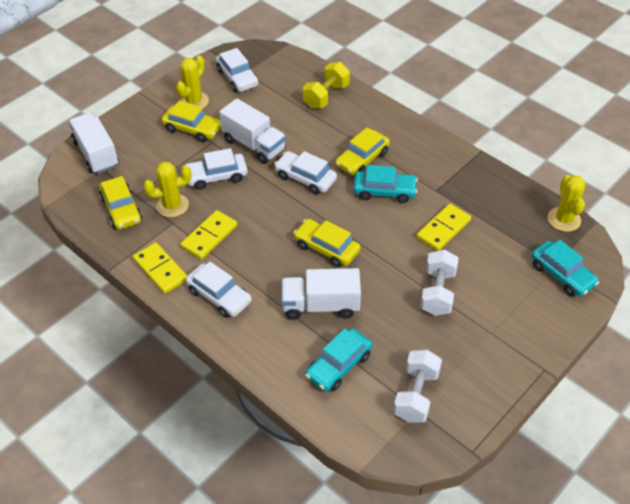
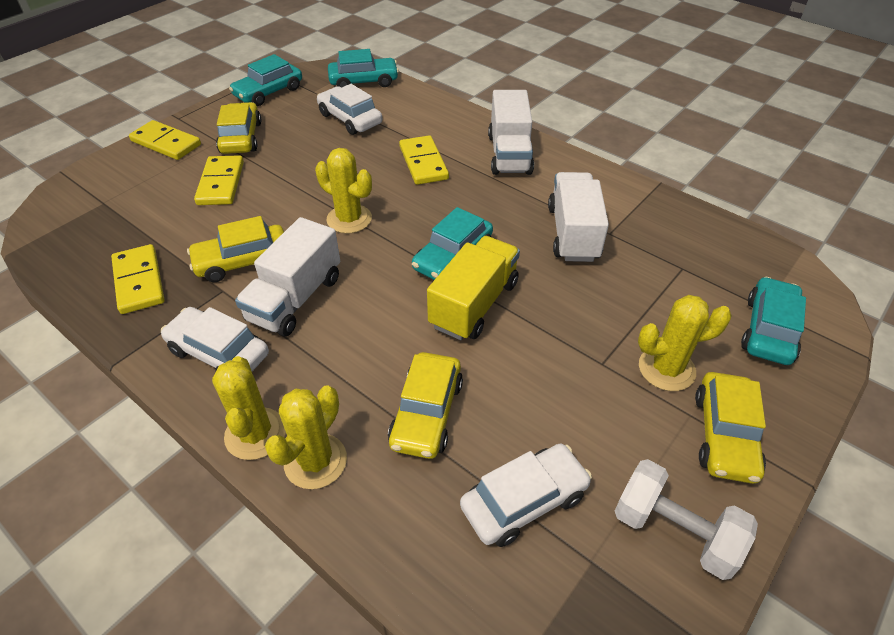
turquoise car: [305,328,372,392] [353,165,418,203] [531,240,599,297] = 3 -> [229,54,302,106] [328,49,399,87] [412,207,493,280] [741,277,806,365] = 4
white car: [184,148,247,190] [186,262,252,318] [216,48,258,92] [274,151,337,194] = 4 -> [161,307,269,371] [317,84,382,135] [460,444,592,547] = 3
white dumbbell: [393,350,442,422] [420,249,459,316] = 2 -> [615,459,758,580] = 1
yellow cactus: [143,162,192,217] [176,55,209,109] [548,175,586,232] = 3 -> [212,356,286,460] [265,385,347,489] [315,148,372,234] [638,295,732,391] = 4
yellow domino: [133,242,187,294] [181,210,237,259] [416,204,471,251] = 3 -> [111,244,165,314] [129,120,201,160] [194,155,244,205] [399,135,449,185] = 4
yellow dumbbell: [303,62,350,109] = 1 -> none = 0
yellow truck: none = 0 -> [427,236,520,340] = 1

